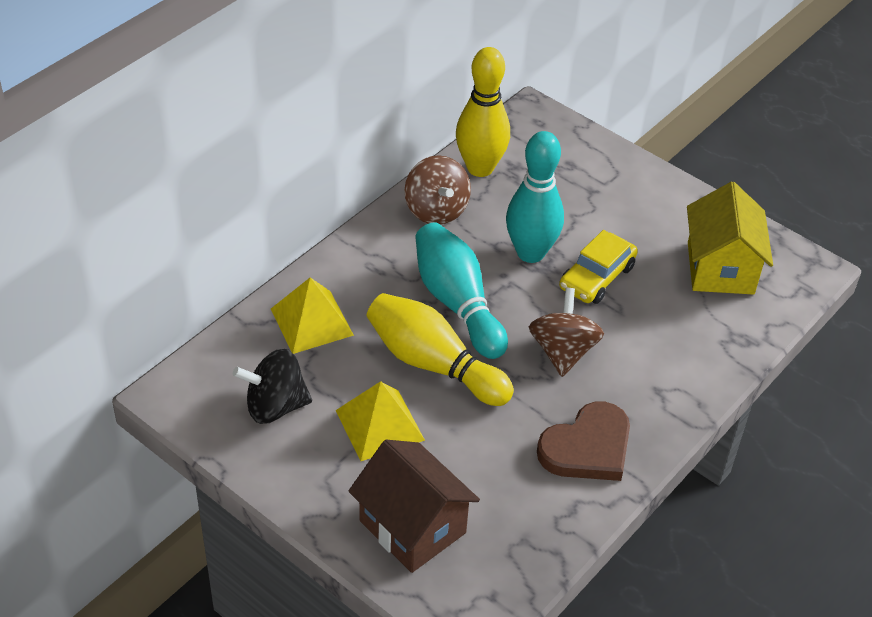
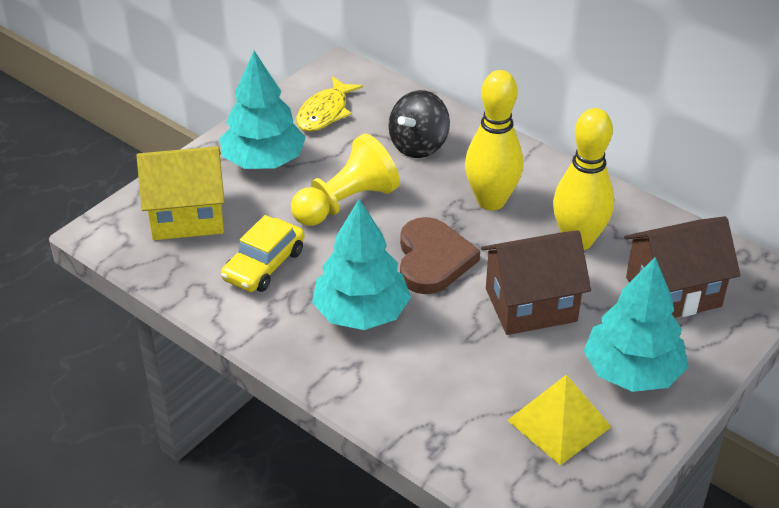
brown house: [348,440,480,573] = 1 -> [481,230,591,335] [624,216,740,318] = 2
brown spinning top: [405,155,471,225] [529,288,604,377] = 2 -> none = 0
turquoise bowling pin: [415,222,508,359] [506,131,564,263] = 2 -> none = 0
turquoise tree: none = 0 -> [220,51,306,169] [312,199,411,330] [584,257,688,392] = 3
yellow fish: none = 0 -> [296,76,363,132] = 1
yellow pawn: none = 0 -> [291,133,400,226] = 1
yellow pyramid: [271,277,354,354] [336,381,425,461] = 2 -> [507,375,611,465] = 1

